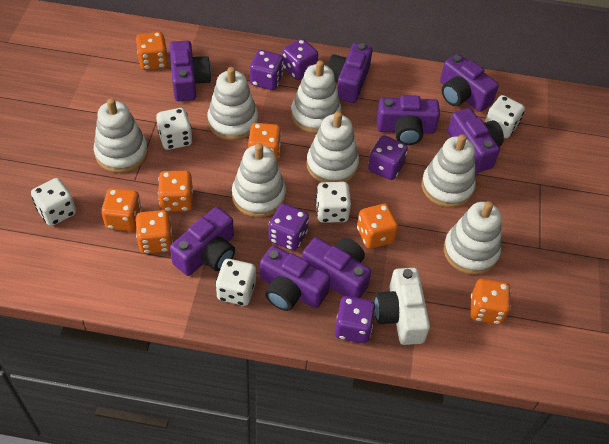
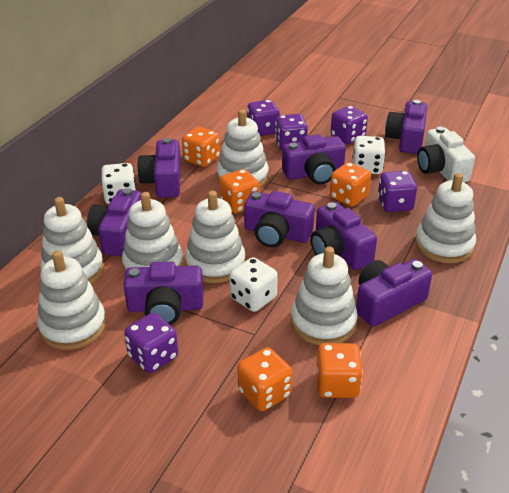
orange dice: [101,188,142,231] [136,32,168,70] [136,210,173,254] [158,171,193,212] [248,123,281,161] [357,204,398,249] [470,279,511,325] = 7 -> [182,127,220,167] [219,169,259,213] [237,347,292,411] [316,343,363,398] [330,162,371,207] = 5
white dice: [31,178,76,226] [156,108,193,150] [216,259,256,306] [315,182,351,223] [485,95,525,138] = 5 -> [101,163,136,204] [230,257,278,312] [353,136,385,174] = 3

